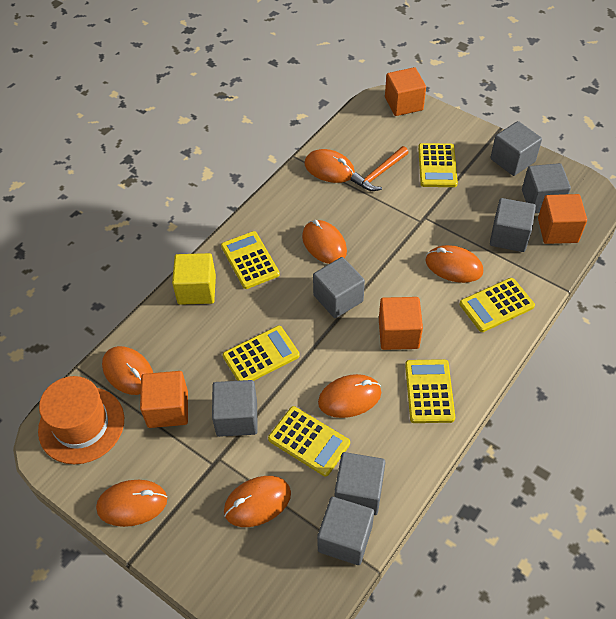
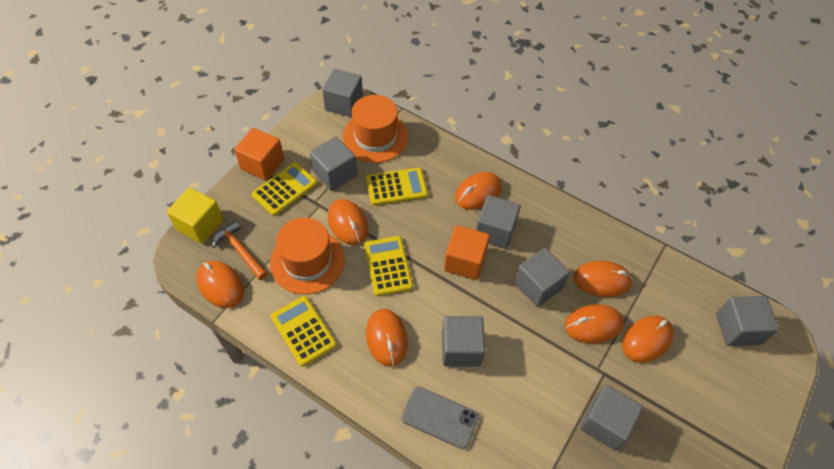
grey phone: none = 0 -> [401,387,479,449] = 1
orange cube: [140,371,188,428] [379,297,423,350] [385,67,426,116] [538,194,587,244] = 4 -> [234,128,284,181] [444,225,490,280] = 2
orange hat: [38,376,124,464] = 1 -> [270,218,345,294] [343,95,408,163] = 2
yellow calculator: [221,231,280,289] [223,326,300,381] [268,406,350,476] [405,359,455,423] [418,143,458,187] [460,278,535,332] = 6 -> [251,162,317,216] [270,296,337,367] [364,236,413,296] [366,168,428,206] = 4

